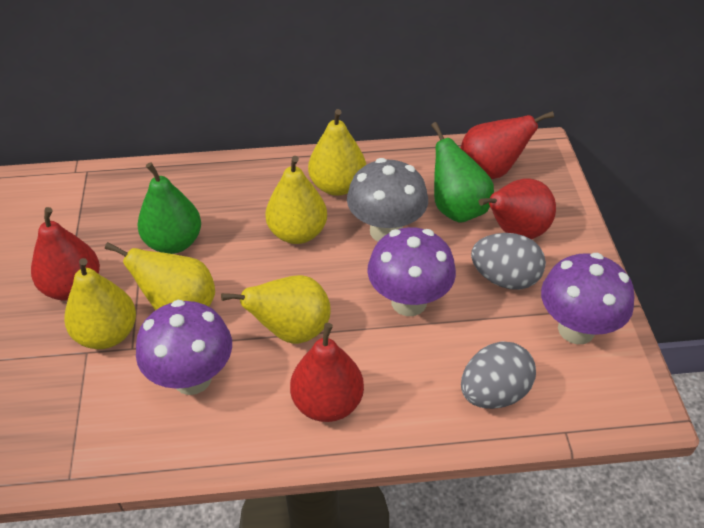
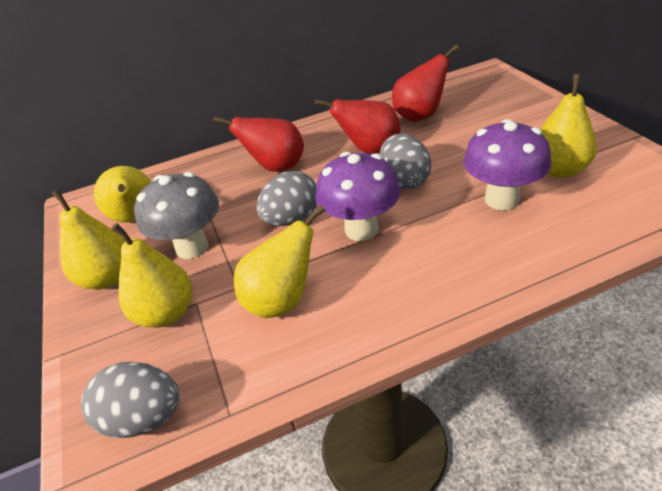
green pear: [137,162,201,254] [431,122,494,223] = 2 -> none = 0
grey egg: [461,341,536,409] [471,233,546,290] = 2 -> [81,362,180,438] [257,171,317,226] [380,133,432,190] = 3
purple mushroom: [136,300,232,395] [367,227,456,316] [541,253,635,344] = 3 -> [316,152,401,241] [463,119,551,210] = 2
red pear: [31,207,100,300] [290,323,364,422] [460,111,554,179] [479,178,556,239] = 4 -> [213,117,304,172] [315,99,401,154] [392,45,459,122] = 3

